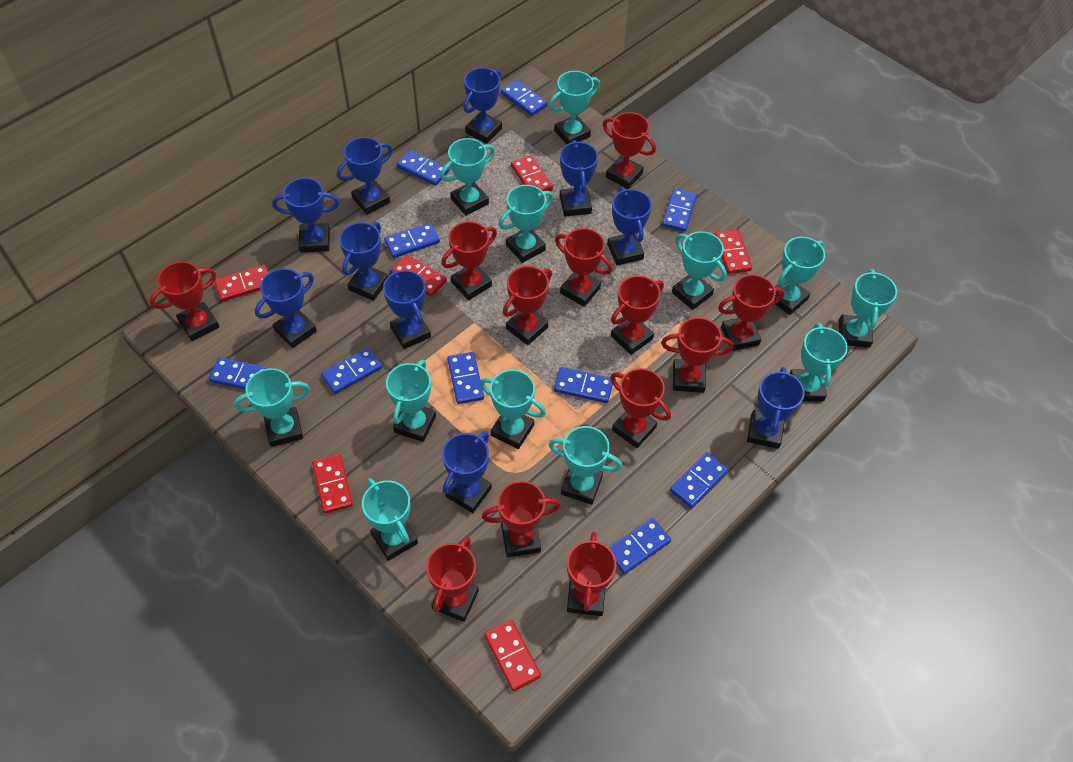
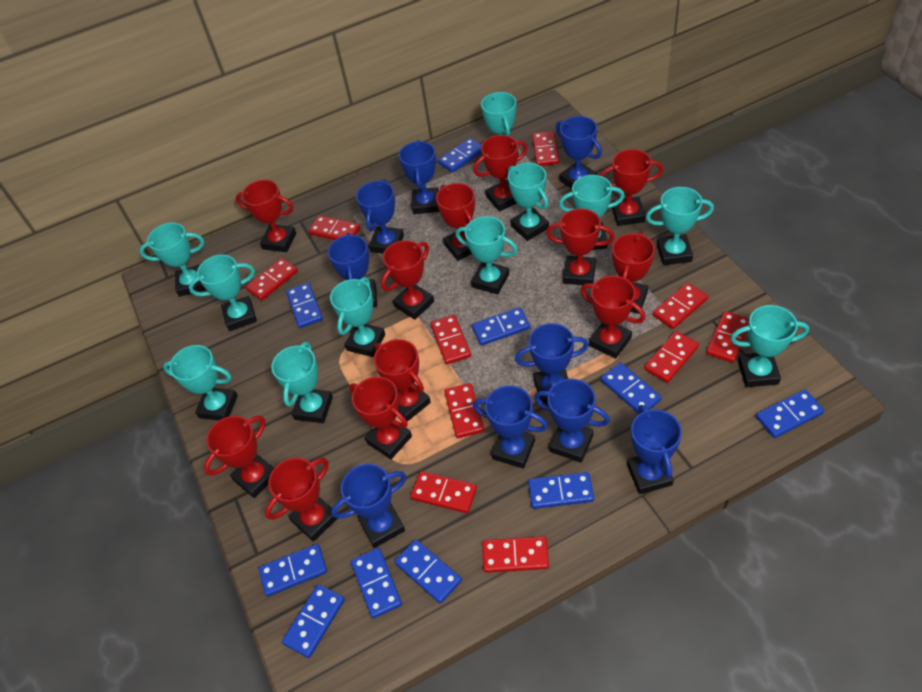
blue trophy: [255,268,317,348] [272,178,340,253] [337,137,393,215] [339,222,388,301] [383,270,431,349] [442,431,492,513] [463,68,502,144] [560,140,598,216] [607,187,652,265] [747,367,805,449] = 10 -> [328,233,377,307] [331,464,406,548] [356,179,404,253] [399,140,439,214] [473,386,548,469] [515,323,589,404] [534,379,610,463] [556,116,602,189] [627,405,682,494] = 9
red domino: [214,265,268,302] [312,454,353,514] [391,254,447,297] [484,620,541,691] [511,155,553,191] [714,230,752,274] = 6 -> [245,258,298,301] [308,215,360,240] [410,471,477,513] [430,315,471,364] [444,383,484,438] [482,536,549,573] [532,131,559,166] [644,331,699,383] [653,282,708,329] [706,311,749,363] = 10
turquoise trophy: [234,368,310,447] [362,478,418,561] [386,360,436,442] [440,138,495,216] [480,370,546,449] [499,185,553,263] [548,426,623,505] [549,71,600,144] [672,231,727,310] [775,237,825,315] [790,323,848,401] [839,269,897,348] = 12 -> [139,223,206,297] [163,345,238,420] [188,254,257,331] [271,342,333,423] [330,277,385,357] [456,216,518,295] [481,92,519,156] [508,163,549,241] [559,175,625,250] [646,187,714,265] [731,305,809,387] = 11

